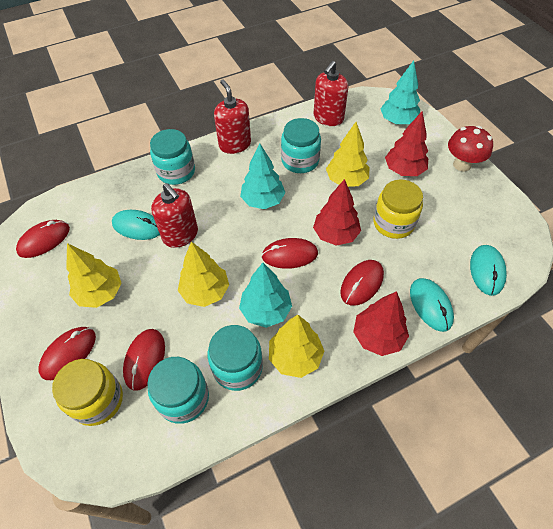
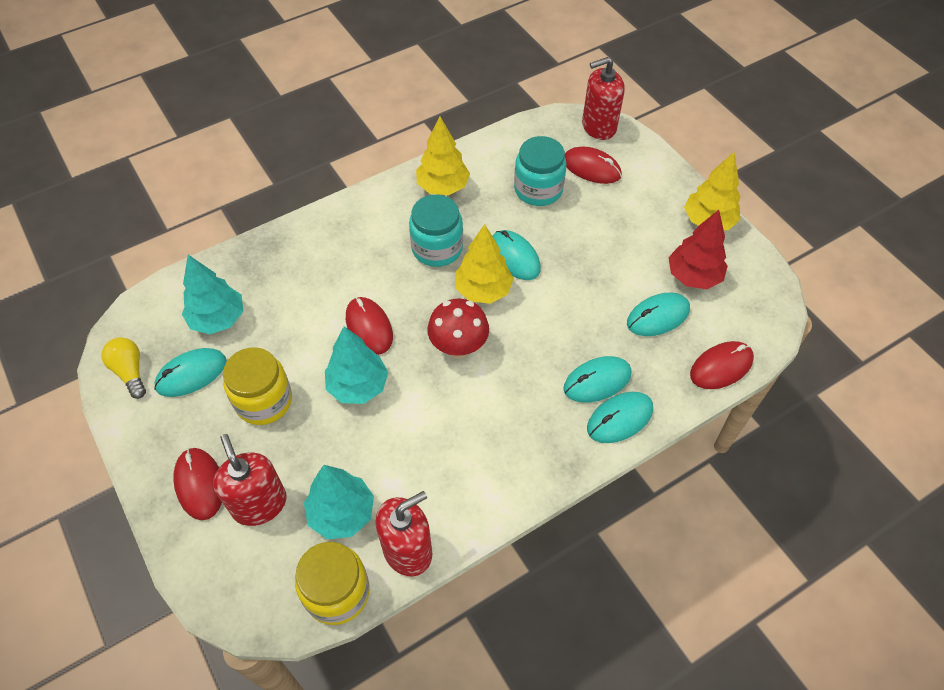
red mouse: [16,220,70,258] [38,327,96,380] [123,329,165,391] [261,238,318,269] [340,260,384,306] = 5 -> [173,448,222,520] [346,297,393,355] [565,147,622,184] [690,341,754,389] = 4
red tree: [313,179,361,246] [353,291,409,356] [385,111,428,176] = 3 -> [668,210,728,289] = 1
turquoise jar: [147,357,209,424] [150,129,195,185] [208,325,263,391] [281,118,321,173] = 4 -> [409,195,463,267] [514,136,567,206] = 2
turquoise mouse: [112,210,160,240] [410,278,454,332] [470,245,507,296] = 3 -> [154,348,227,397] [493,230,541,280] [563,356,632,403] [587,392,653,443] [627,293,690,336] = 5
yellow light bulb: none = 0 -> [101,337,146,399] = 1
yellow tree: [66,243,122,308] [178,241,229,307] [269,315,324,378] [326,122,369,187] = 4 -> [416,117,470,195] [455,224,514,304] [684,152,741,230] = 3

